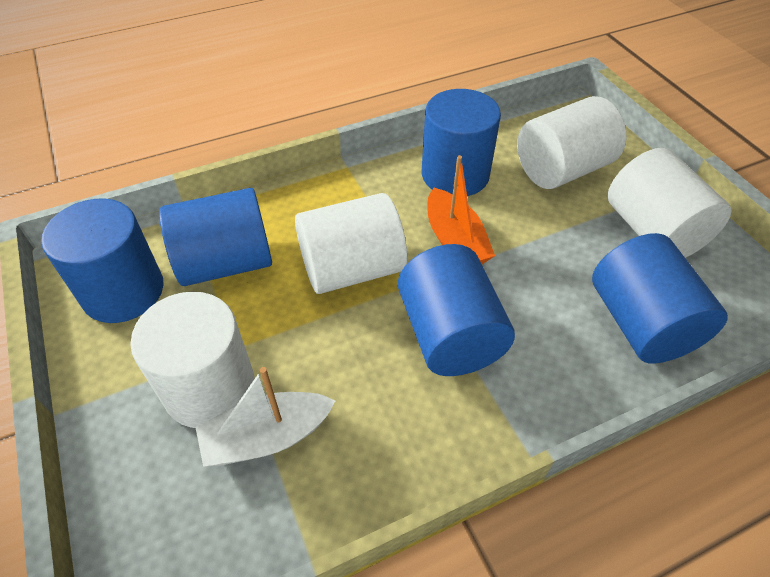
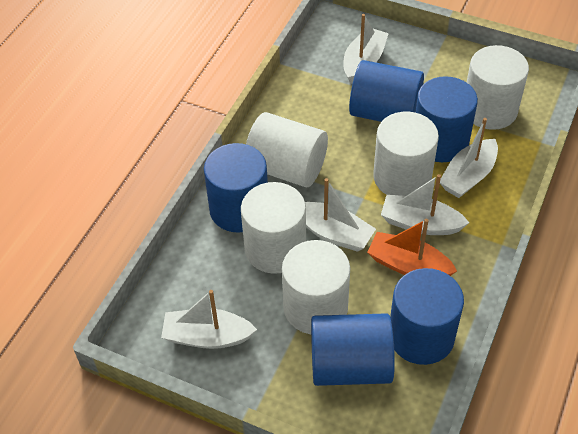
white boat: [195,367,335,467] = 1 -> [161,290,257,349] [305,178,376,252] [344,14,389,84] [381,174,469,235] [440,118,498,198] = 5
white cylinder: [130,292,255,428] [295,193,407,294] [517,96,626,189] [608,148,731,258] = 4 -> [241,182,306,274] [246,112,328,187] [282,240,350,334] [373,112,439,196] [467,45,529,130] = 5

